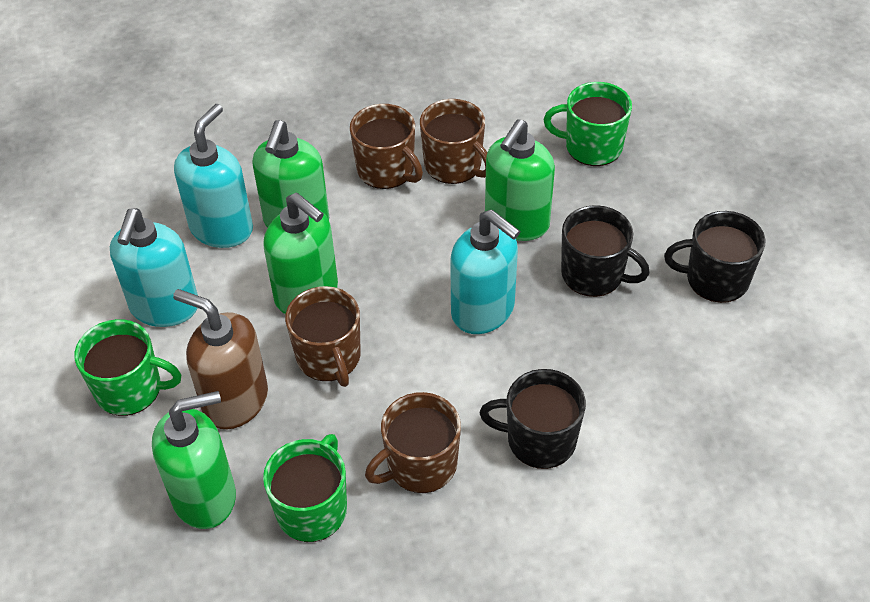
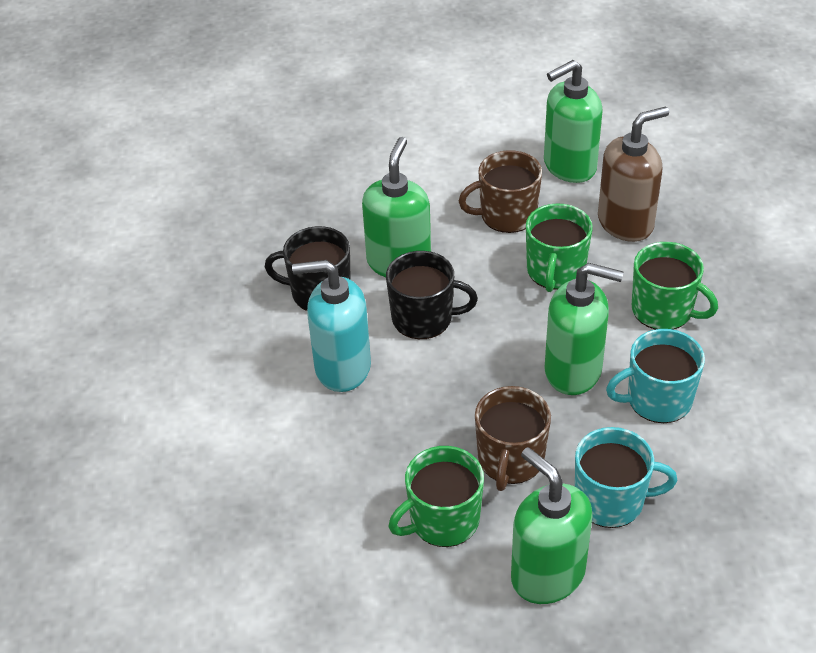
black mug: [479,369,586,469] [561,205,650,297] [664,211,765,303] = 3 -> [265,226,351,311] [386,251,478,339] = 2
brown mug: [285,286,361,387] [350,104,423,189] [365,392,461,493] [420,99,488,184] = 4 -> [459,150,542,233] [475,386,551,491] = 2
turquoise mug: none = 0 -> [575,427,677,528] [606,329,705,423] = 2
turquoise soap dispenser: [110,208,198,327] [174,104,253,248] [450,210,520,334] = 3 -> [292,260,371,392] = 1

